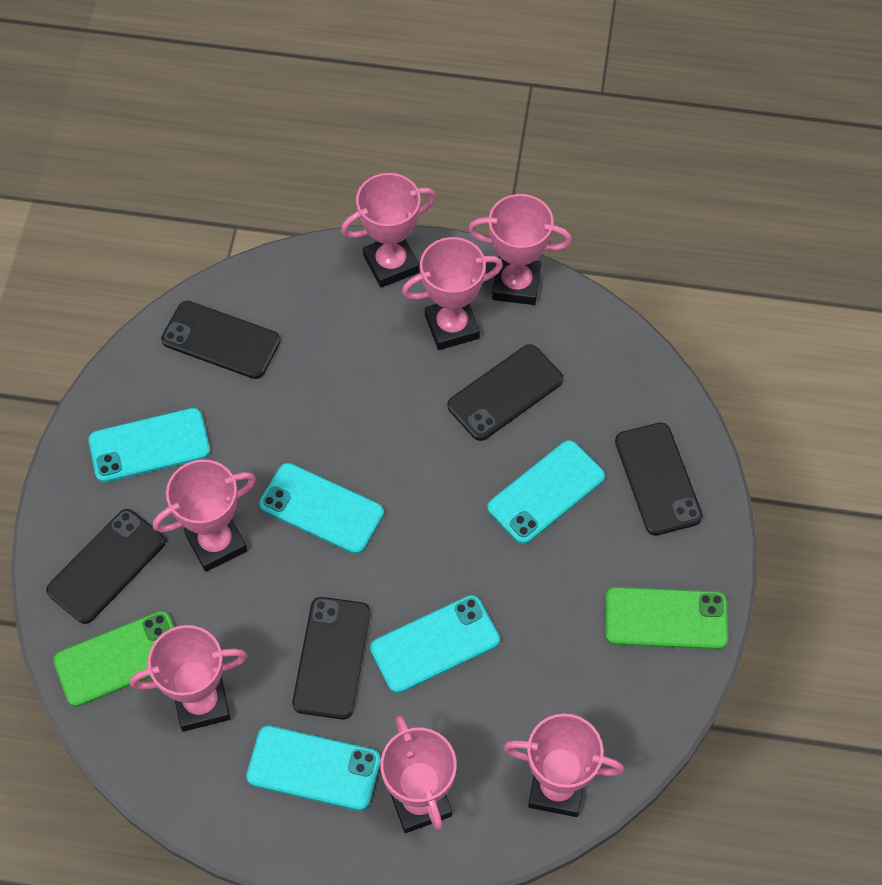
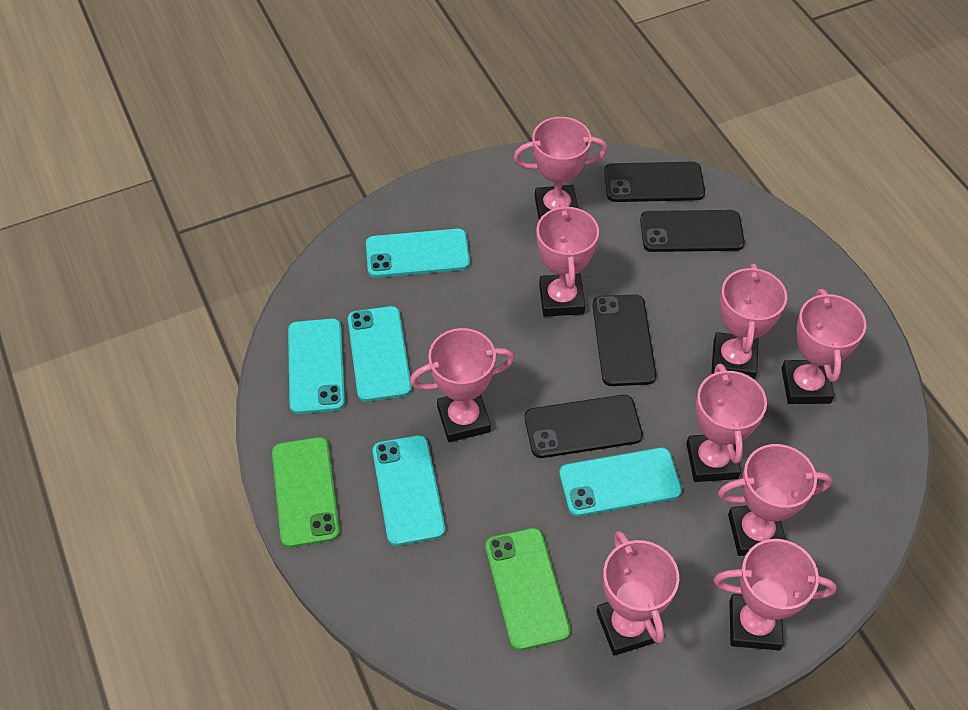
black phone: [46,509,165,624] [161,301,281,379] [292,597,370,719] [447,344,563,441] [615,422,703,536] = 5 -> [525,395,643,458] [593,294,656,386] [604,162,705,202] [640,210,745,252] = 4
pink trophy: [130,625,247,732] [153,460,256,572] [341,173,436,288] [380,716,457,833] [402,237,503,350] [468,194,572,305] [503,714,624,817] = 7 -> [410,328,514,442] [513,117,608,220] [537,203,599,317] [596,531,679,656] [686,364,767,482] [711,264,787,379] [714,539,836,650] [718,444,832,556] [781,289,867,404] = 9

